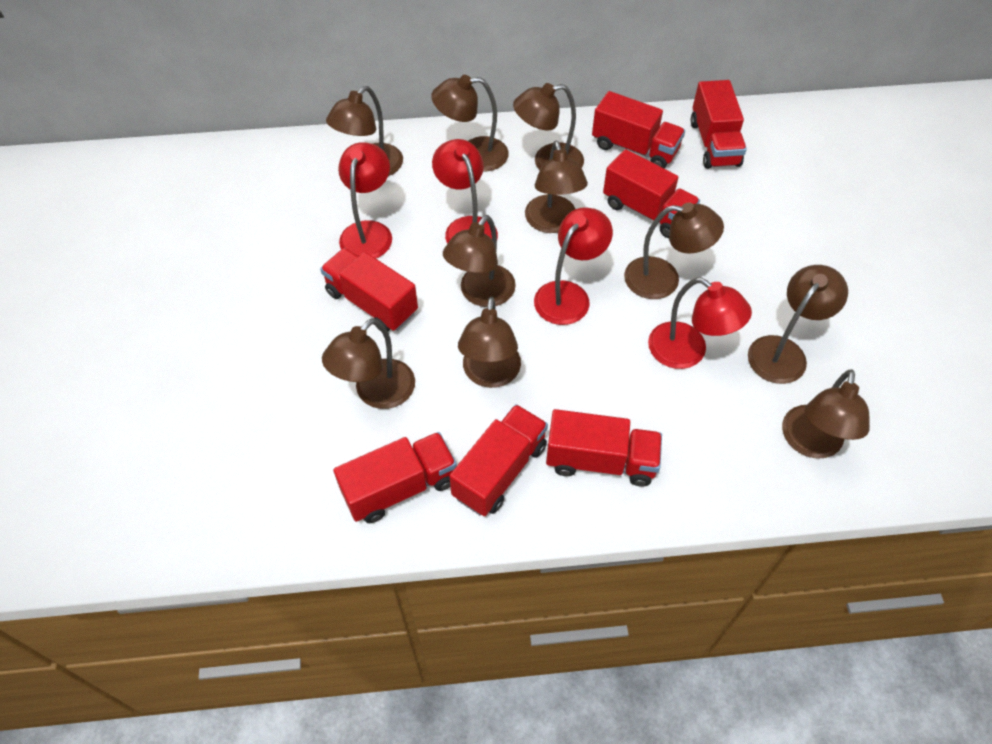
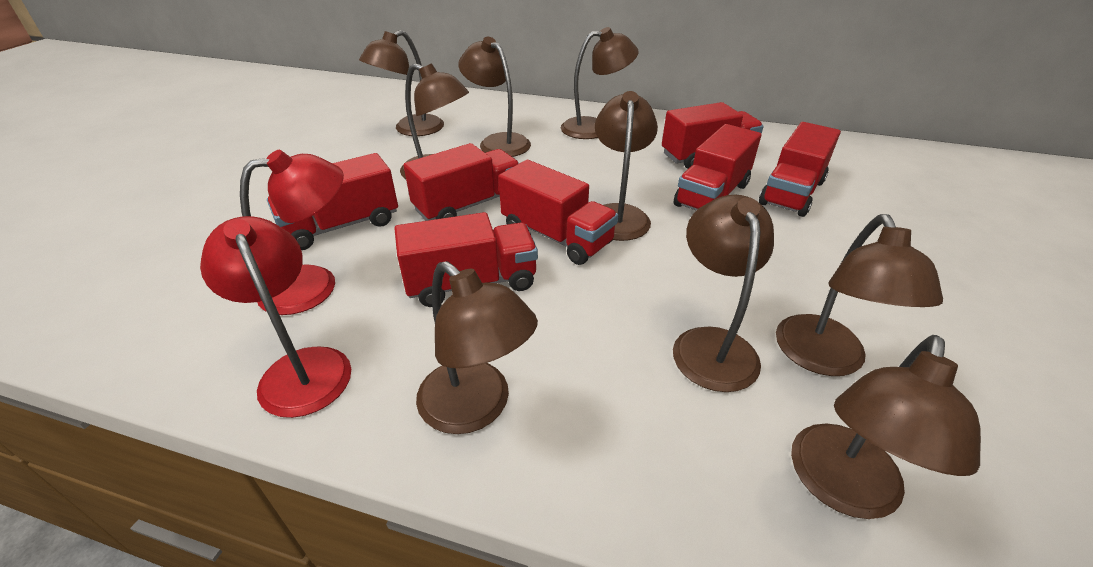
brown lamp: [322,318,415,409] [326,86,403,176] [431,75,509,172] [443,215,516,307] [458,297,521,388] [513,83,584,170] [525,141,588,233] [624,203,724,299] [748,265,848,384] [782,369,870,459] = 10 -> [359,30,444,136] [400,63,469,179] [416,261,538,434] [458,37,531,157] [561,27,639,139] [595,91,658,241] [673,195,774,392] [776,214,943,376] [791,335,981,519] = 9
red lamp: [338,142,392,258] [432,139,498,244] [534,207,613,325] [648,278,752,369] = 4 -> [200,216,351,418] [240,150,344,315] = 2

